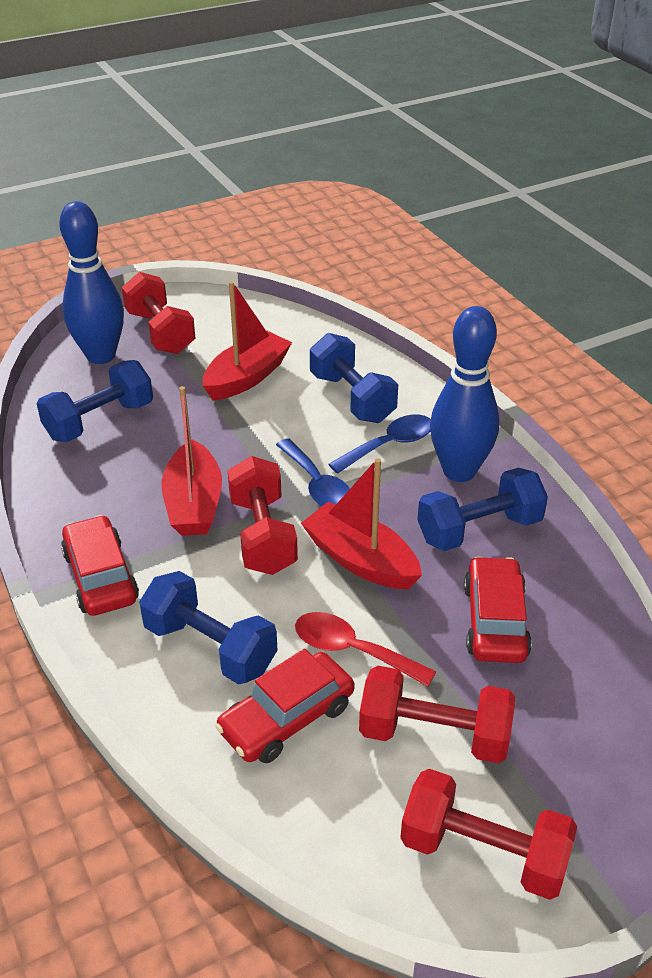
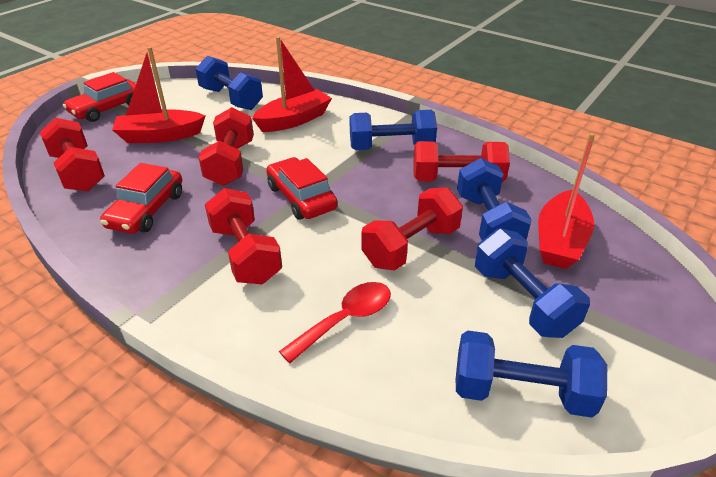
blue bowling pin: [59,201,124,364] [430,306,499,482] = 2 -> none = 0
blue dumbbell: [37,360,153,442] [139,571,277,685] [310,333,398,423] [417,468,548,551] = 4 -> [196,56,263,110] [350,110,437,150] [456,331,607,418] [457,158,532,240] [475,228,590,338] = 5
blue spoon: [276,439,350,506] [328,415,431,474] = 2 -> none = 0
red dumbbell: [122,272,195,354] [227,456,298,575] [359,666,515,763] [400,769,577,900] = 4 -> [40,118,105,191] [199,107,254,186] [205,188,282,285] [361,187,463,271] [413,141,510,182] = 5

